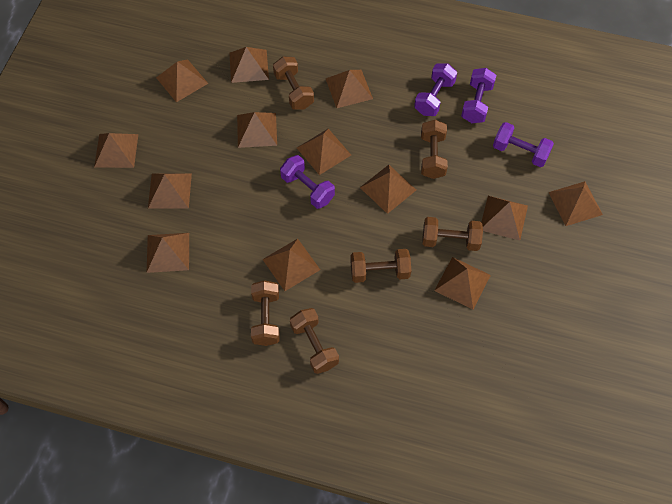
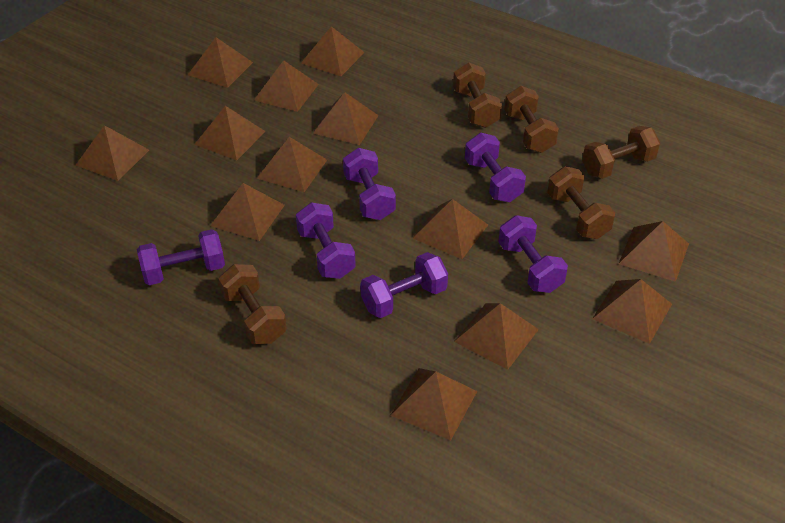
brown dumbbell: [251,280,279,346] [273,56,314,110] [290,308,339,374] [350,249,411,283] [421,120,448,179] [423,217,483,251] = 6 -> [218,264,287,344] [453,63,502,128] [505,86,559,153] [547,166,615,239] [582,126,660,179] = 5
purple dumbbell: [280,155,335,209] [414,63,457,116] [461,68,496,123] [493,122,554,167] = 4 -> [137,229,225,285] [296,202,356,279] [343,148,396,220] [360,252,448,318] [465,133,526,202] [499,215,568,293] = 6

